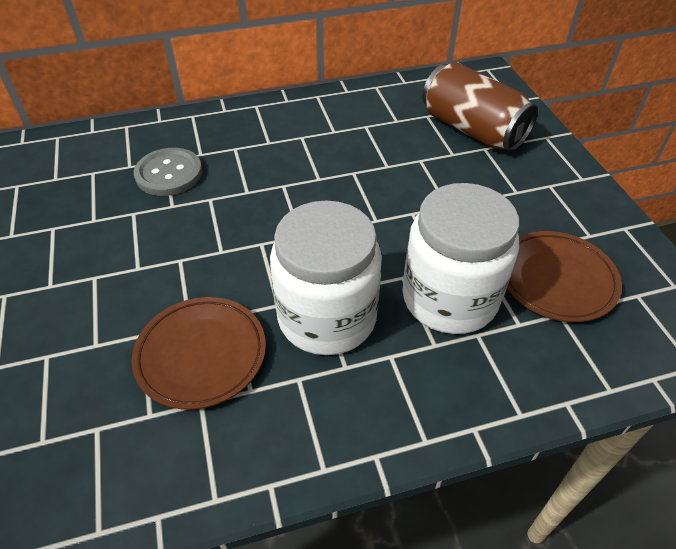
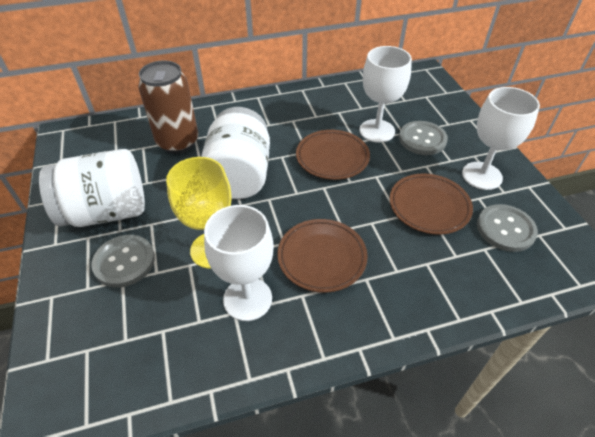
brown plate: [132,297,266,410] [507,231,622,322] = 2 -> [277,219,368,293] [296,130,370,180] [390,173,473,235] = 3
grey button: [134,148,202,196] = 1 -> [91,235,155,287] [399,121,448,155] [477,204,538,252] = 3
white goblet: none = 0 -> [204,205,274,321] [360,46,412,143] [462,87,540,190] = 3
yellow goblet: none = 0 -> [166,157,232,269] = 1

